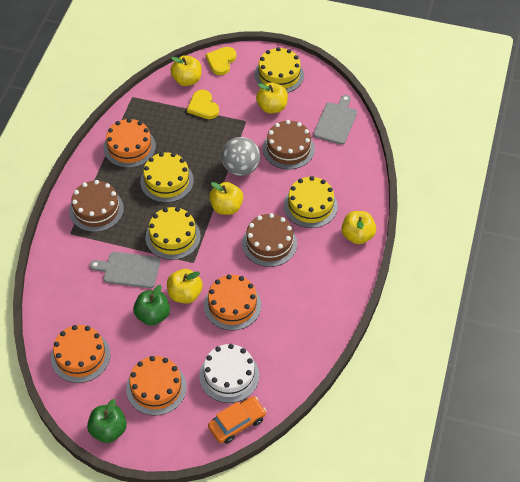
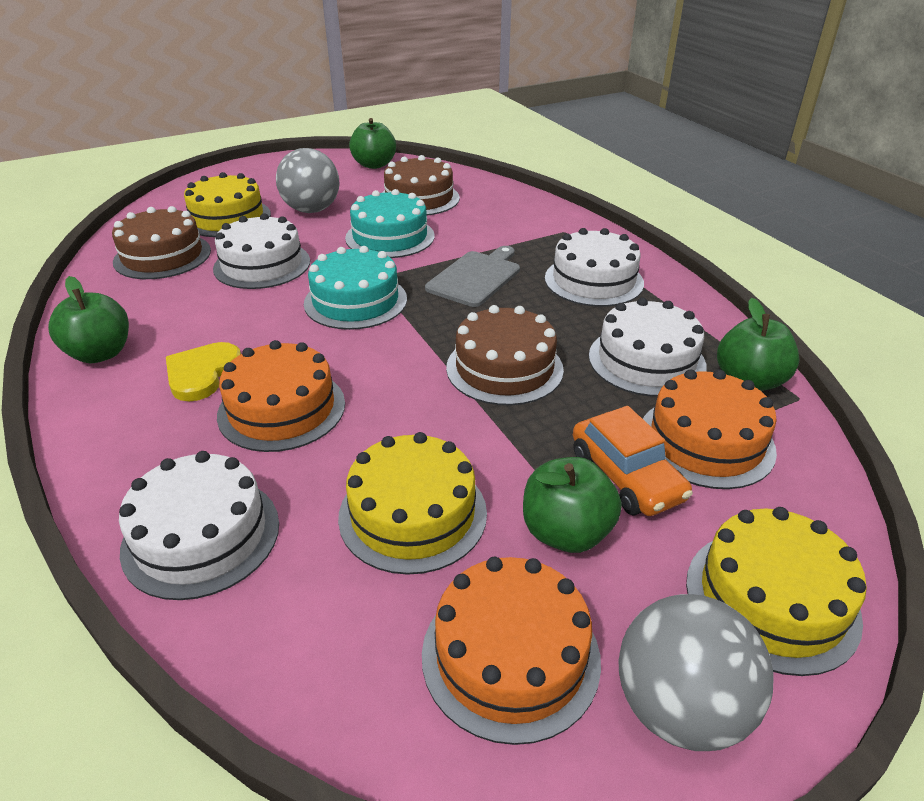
green apple: [87,399,127,443] [133,285,170,326] = 2 -> [48,276,129,363] [349,118,396,169] [523,457,622,553] [717,298,800,391] = 4
grey ball: [221,137,260,176] = 1 -> [276,148,339,213] [619,594,773,751] = 2
grey cutting board: [90,252,160,288] [313,95,357,145] = 2 -> [425,246,520,307] = 1
orange cake: [51,325,110,383] [104,118,156,168] [126,356,187,416] [204,274,261,330] = 4 -> [217,340,345,452] [422,557,601,745] [643,369,777,489] = 3
turquoise cake: none = 0 -> [304,246,407,330] [345,189,434,258] = 2
white cake: [199,344,259,403] = 1 -> [119,451,279,600] [213,213,310,289] [545,228,644,307] [589,298,707,397] = 4
yellow apple: [167,269,203,303] [171,55,202,86] [209,182,243,215] [256,82,288,114] [341,211,376,244] = 5 -> none = 0
yellow cake: [140,152,194,203] [145,207,201,260] [255,47,304,93] [284,176,338,228] = 4 -> [184,172,271,237] [338,432,487,575] [686,507,867,676] = 3
yellow heart: [187,90,219,119] [206,47,236,75] = 2 -> [166,342,241,401] = 1

